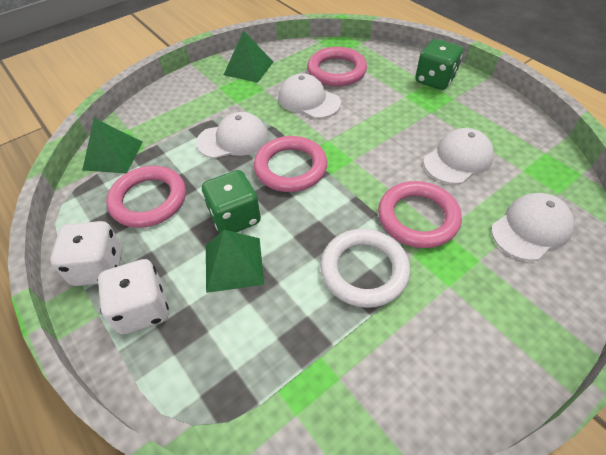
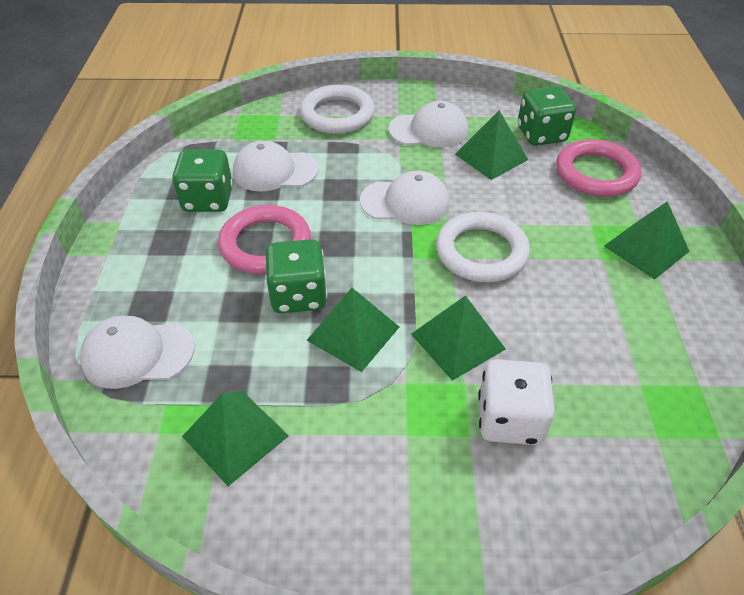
green dice: [202,170,261,233] [415,39,463,90] = 2 -> [172,149,233,212] [265,239,327,313] [518,86,576,146] = 3
green pyramid: [82,118,142,173] [206,230,264,293] [224,31,273,83] = 3 -> [182,391,289,486] [306,288,399,372] [411,295,506,381] [455,110,528,180] [604,201,689,280] = 5
pink ring: [106,166,186,228] [254,136,327,192] [307,47,367,87] [378,181,462,248] = 4 -> [218,205,311,274] [556,139,641,197] = 2
white dice: [50,221,122,286] [98,259,169,334] = 2 -> [478,359,555,445] = 1
white ring: [320,229,410,308] = 1 -> [300,85,375,134] [436,212,530,283] = 2

